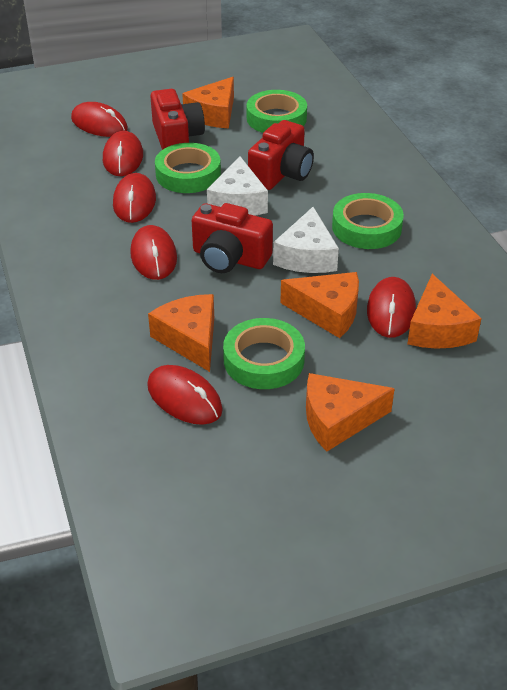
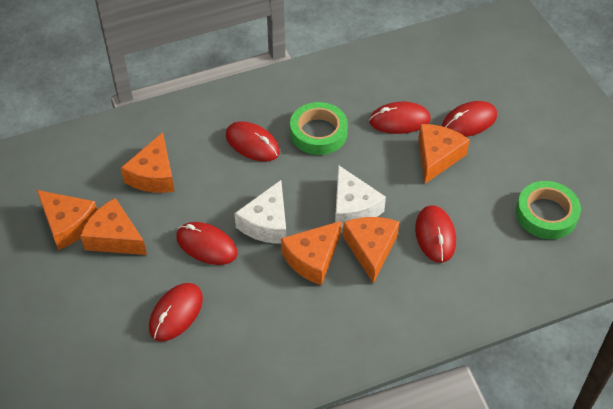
green tape: [155,143,221,193] [223,318,305,389] [247,90,307,133] [332,193,404,249] = 4 -> [290,102,348,155] [516,181,581,239] = 2
orange cheese: [148,294,214,372] [182,77,234,128] [280,272,359,338] [306,373,395,452] [407,274,482,349] = 5 -> [37,190,97,250] [80,198,147,255] [121,132,175,193] [281,221,341,285] [343,217,399,284] [418,124,470,184] = 6
red camera: [150,89,205,150] [192,203,273,273] [248,120,314,190] = 3 -> none = 0

